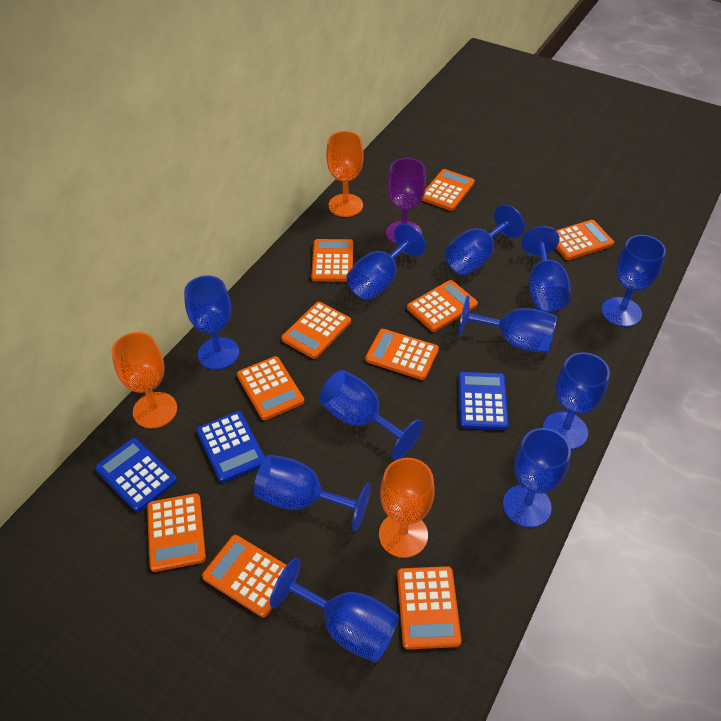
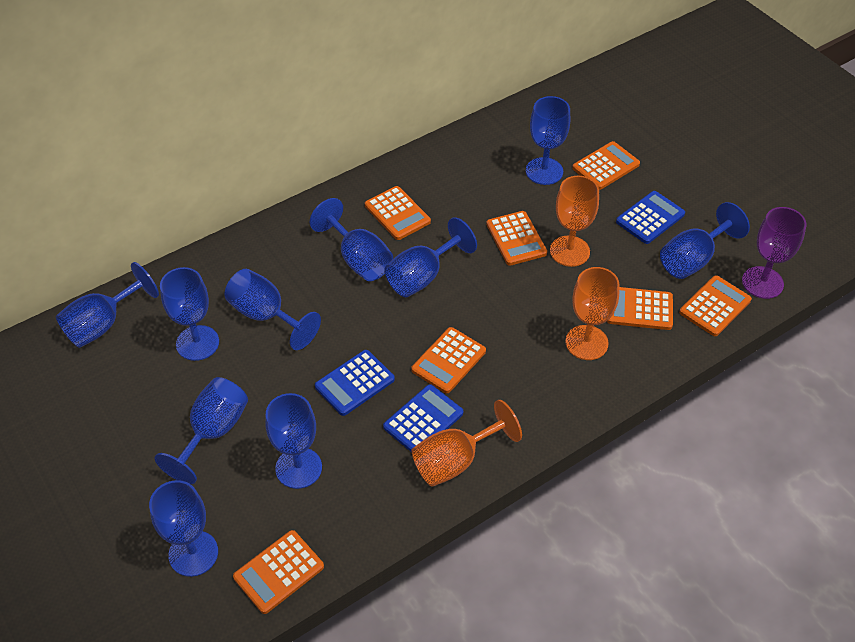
blue goblet: [184,275,239,370] [254,455,371,532] [270,558,399,663] [319,370,423,460] [347,224,426,300] [445,205,525,275] [458,295,557,353] [503,428,571,527] [521,226,571,312] [543,352,610,450] [602,235,666,327] = 11 -> [56,262,159,348] [149,480,218,577] [155,377,248,484] [160,267,219,361] [224,269,321,350] [265,393,322,489] [310,198,393,281] [384,217,477,297] [526,96,570,185] [660,202,750,279] = 10
orange calculator: [147,493,206,572] [202,535,286,617] [237,356,304,420] [281,302,351,359] [311,239,353,282] [365,329,439,380] [397,566,462,649] [407,280,478,332] [422,169,475,211] [556,220,614,260] = 10 -> [233,530,324,614] [365,186,431,240] [411,327,486,393] [486,211,547,266] [572,141,640,190] [607,287,673,330] [679,275,752,336] = 7

